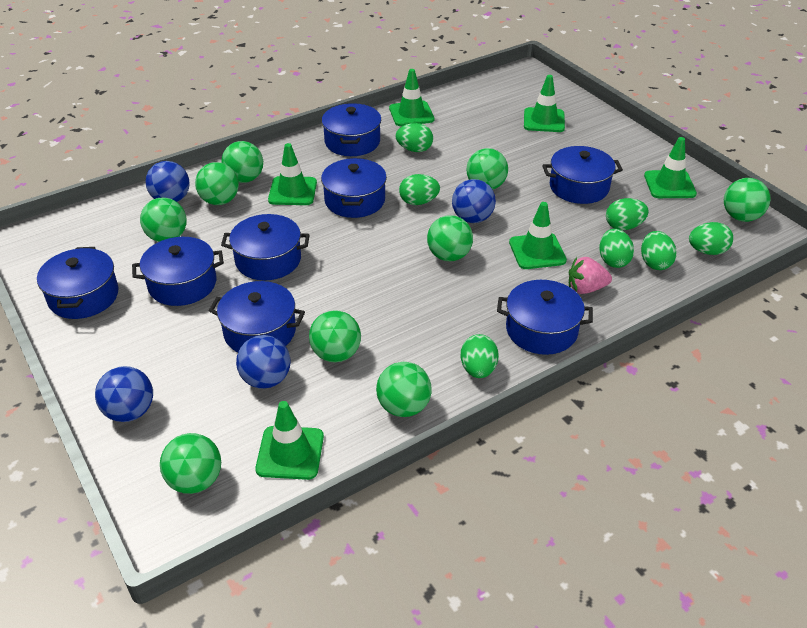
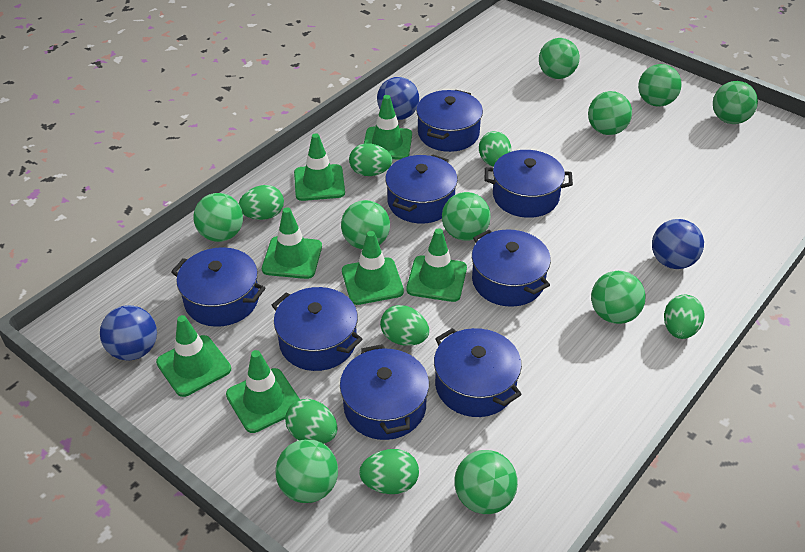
blue ball: [95,366,153,422] [145,161,190,202] [236,335,290,389] [452,179,496,223] = 4 -> [100,305,157,361] [377,77,419,120] [652,219,704,269] = 3
green ball: [140,198,187,242] [160,433,221,494] [195,162,239,205] [222,141,263,183] [309,310,361,362] [376,362,432,417] [427,215,473,261] [466,148,508,190] [724,178,771,222] = 9 -> [193,193,243,242] [275,439,338,503] [341,200,390,249] [442,192,491,241] [454,450,518,514] [539,38,579,79] [588,91,632,135] [591,271,646,324] [638,64,682,107] [713,81,758,124] = 10
green traffic cone: [255,401,324,480] [268,143,317,205] [389,69,434,126] [509,202,567,269] [524,75,565,132] [644,137,697,198] = 6 -> [156,315,231,397] [226,350,300,433] [262,207,322,279] [294,133,345,201] [342,231,404,305] [364,95,412,160] [406,228,467,302] = 7
pink strawberry: [569,257,612,294] = 1 -> none = 0

